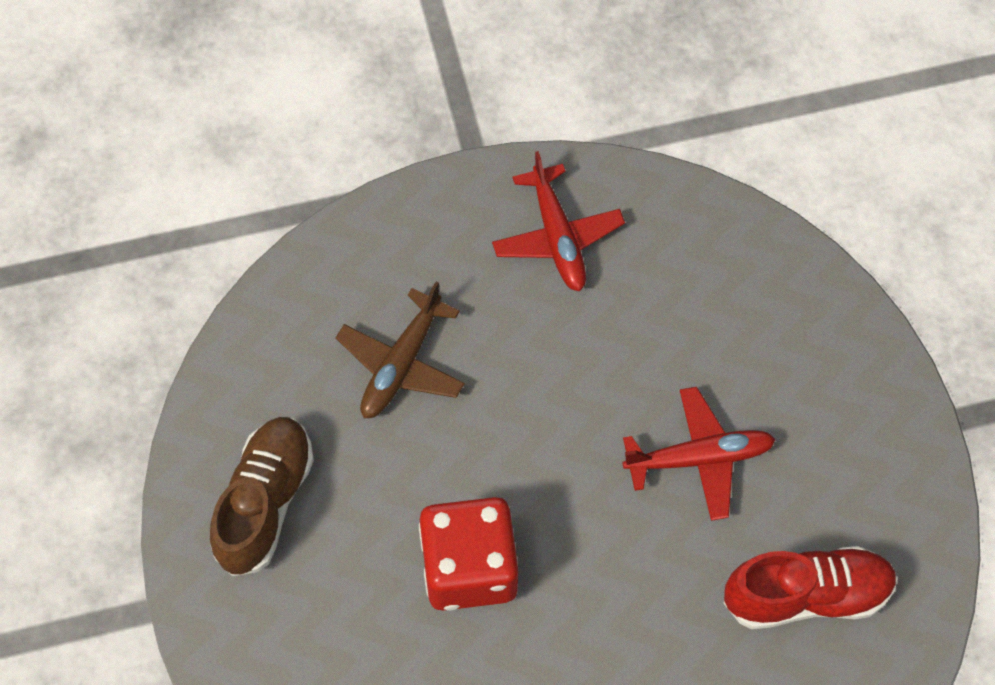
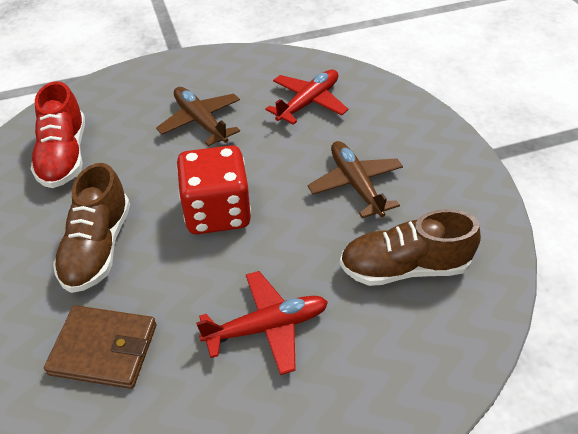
brown plane: [336,281,465,419] = 1 -> [156,87,240,146] [308,141,403,218] = 2
brown shoe: [210,417,314,576] = 1 -> [53,163,130,293] [340,209,481,286] = 2
brown wallet: none = 0 -> [44,305,157,389] = 1

